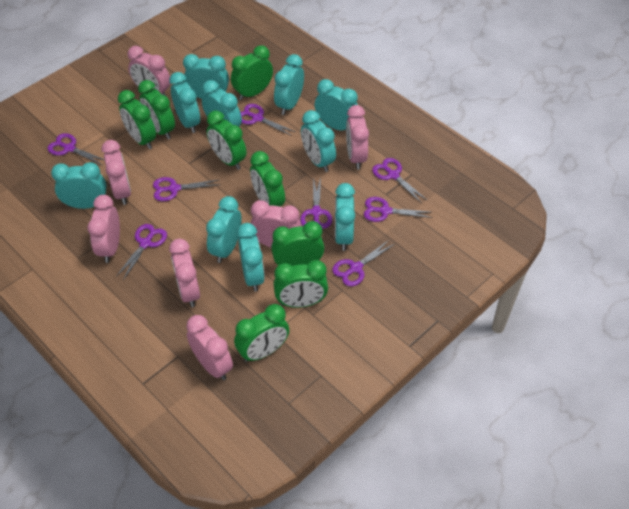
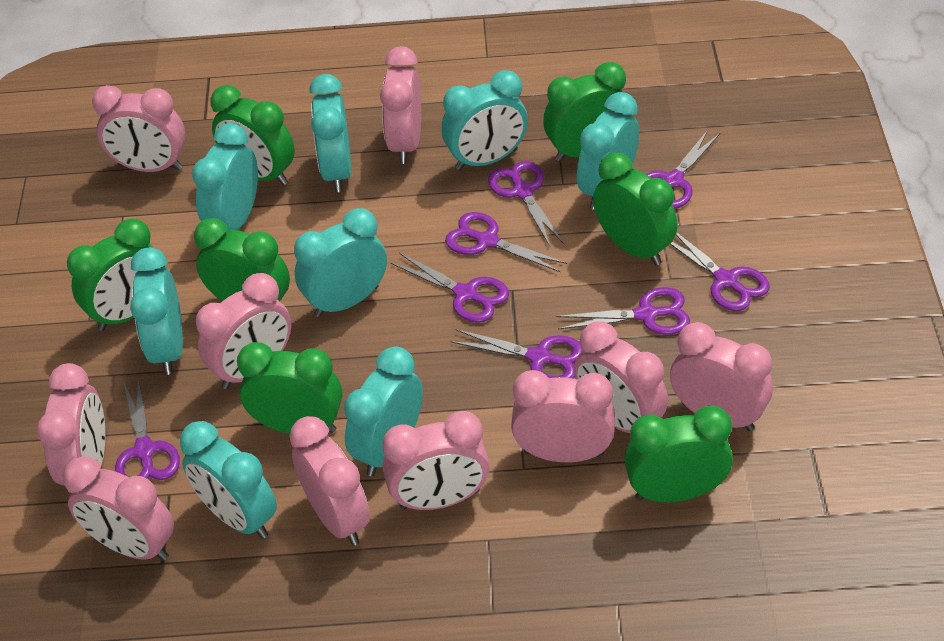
green clock: [118,90,156,149] [138,80,175,139] [207,110,246,170] [231,45,273,100] [234,304,289,362] [250,151,285,207] [271,221,324,266] [274,260,328,308] = 8 -> [67,219,165,331] [194,218,290,301] [210,85,295,185] [237,342,343,434] [543,62,626,162] [593,152,678,265] [624,406,733,502] = 7
pink clock: [87,195,120,263] [101,140,131,205] [128,46,170,96] [169,239,200,307] [186,315,233,380] [250,200,302,248] [346,105,369,169] = 7 -> [37,363,105,486] [63,456,174,561] [92,85,186,172] [196,273,291,389] [290,416,370,546] [380,46,421,164] [382,411,490,510] [511,370,615,463] [574,321,668,433] [670,322,773,431] = 10
turquoise clock: [51,162,107,209] [169,72,200,133] [183,54,229,99] [202,80,242,127] [206,196,242,263] [237,223,265,291] [274,54,304,115] [301,110,336,172] [315,79,358,130] [335,183,355,251] = 10 -> [130,247,183,375] [180,421,277,539] [192,123,258,230] [294,208,387,317] [309,74,351,192] [344,347,423,476] [441,70,528,170] [577,92,639,210] = 8

